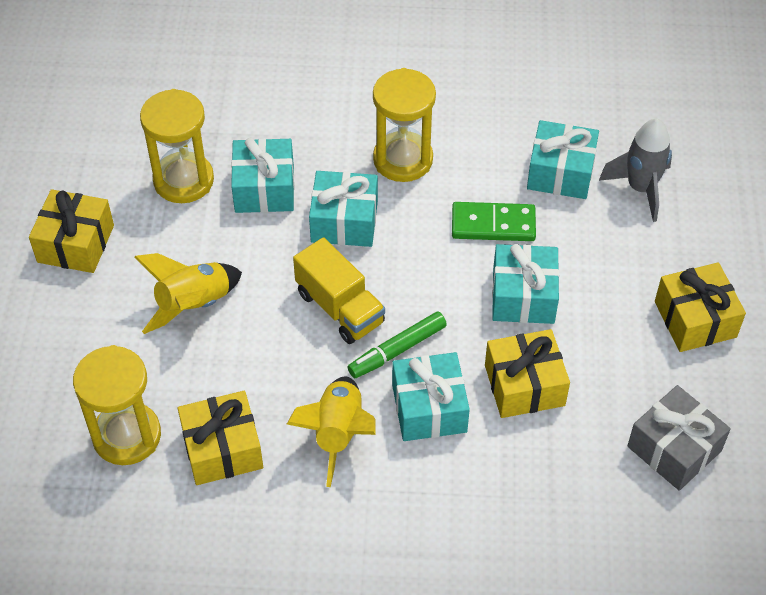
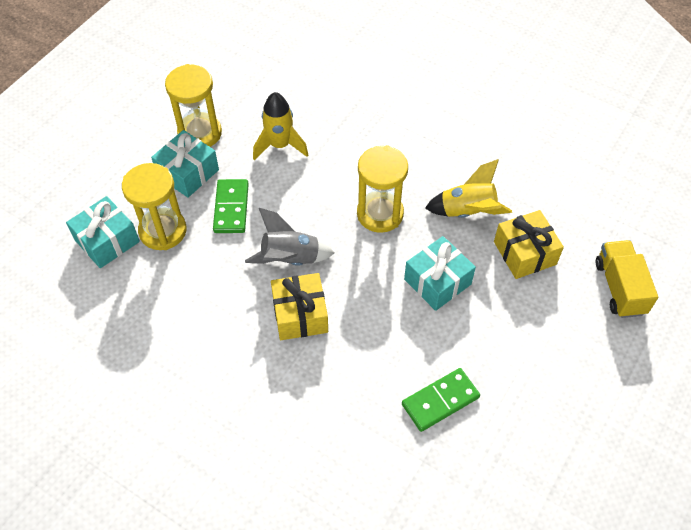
green domino: [452,202,536,241] = 1 -> [213,179,248,233] [402,368,480,432] = 2
green marker: [348,312,447,378] = 1 -> none = 0
grey gift: [627,385,731,491] = 1 -> none = 0
turquoise gift: [231,138,294,213] [309,171,378,247] [392,352,470,441] [492,244,559,324] [527,120,599,199] = 5 -> [66,196,140,268] [151,130,219,197] [404,236,476,311] = 3
yellow gift: [29,189,114,273] [177,391,263,485] [485,329,570,418] [655,262,746,352] = 4 -> [271,273,328,340] [494,210,564,279] = 2

